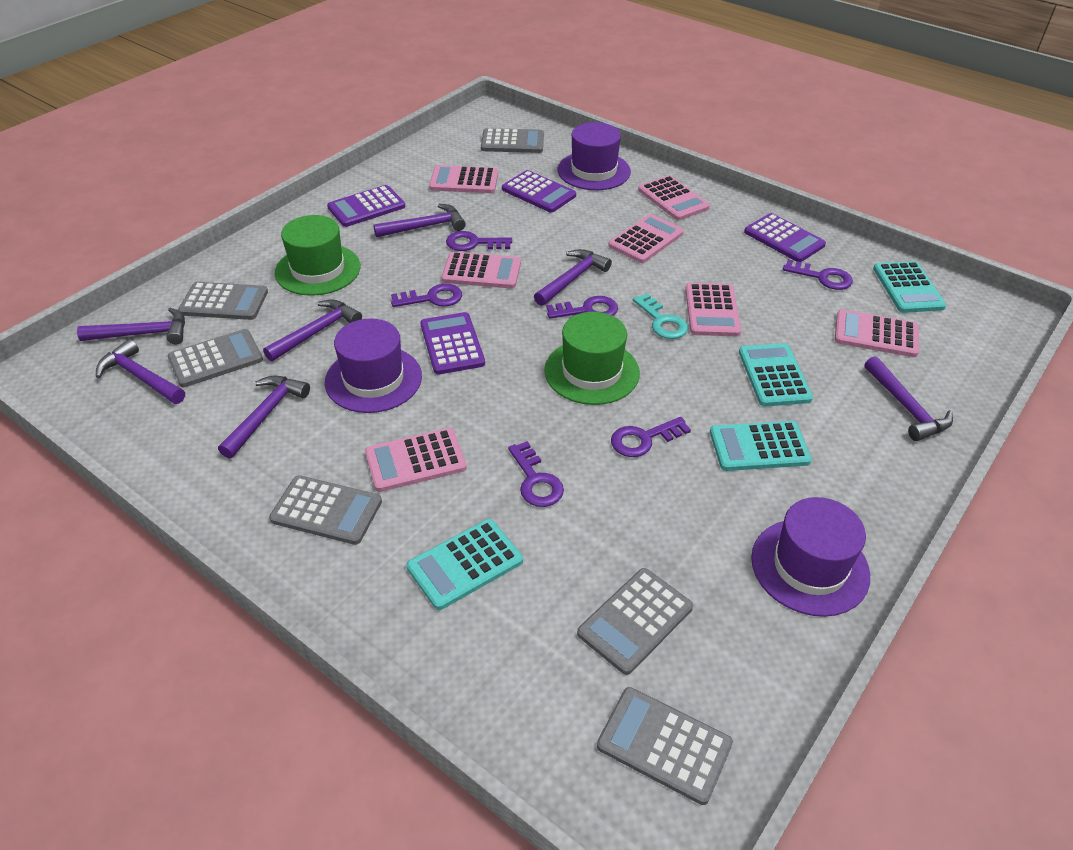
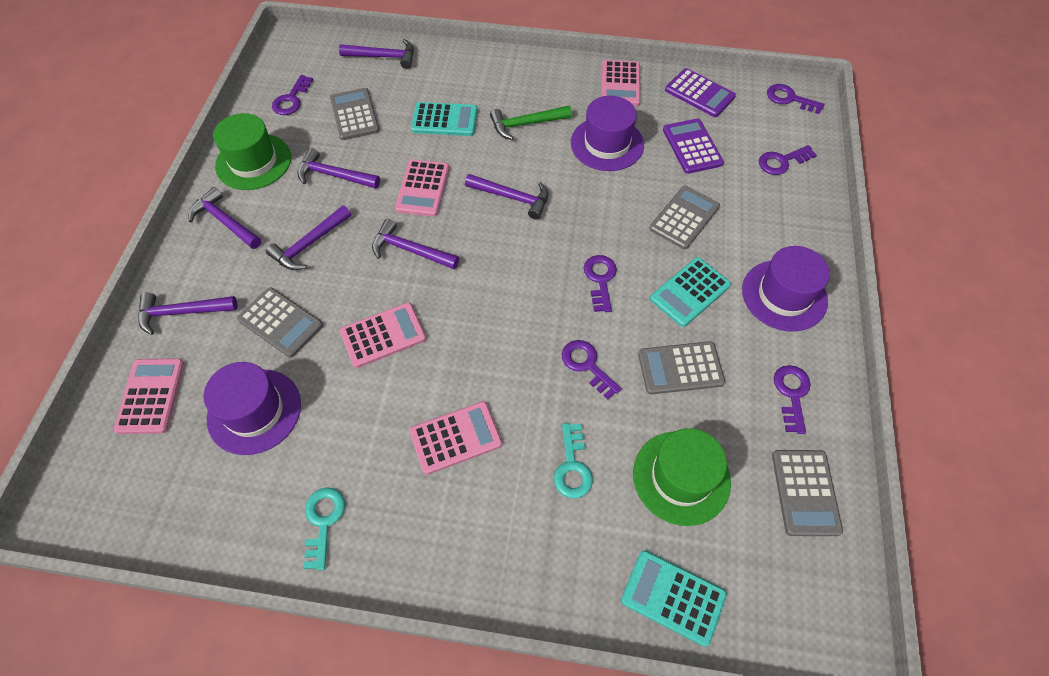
green hammer: none = 0 -> [490,106,572,140] = 1
grey calculator: [168,329,263,387] [178,282,268,320] [269,475,382,545] [481,128,544,153] [577,568,693,675] [597,687,733,805] = 6 -> [237,287,323,358] [330,88,380,140] [638,341,725,395] [649,186,720,249] [772,450,843,536] = 5
pink calculator: [365,428,467,492] [429,165,498,193] [441,252,521,289] [608,214,684,263] [638,175,710,220] [685,283,741,336] [835,309,919,357] = 7 -> [114,358,185,434] [340,302,426,368] [395,159,449,217] [409,401,502,475] [601,60,640,106] = 5
purple calculator: [327,185,405,227] [420,312,485,375] [502,170,576,213] [744,213,826,262] = 4 -> [663,119,724,174] [665,68,736,117] = 2
turquoise calculator: [406,519,523,610] [710,421,812,471] [739,343,813,407] [873,261,946,313] = 4 -> [411,102,478,136] [621,550,727,647] [650,257,731,327] = 3
turquoise key: [633,293,688,339] = 1 -> [304,487,345,571] [554,423,593,498] = 2

